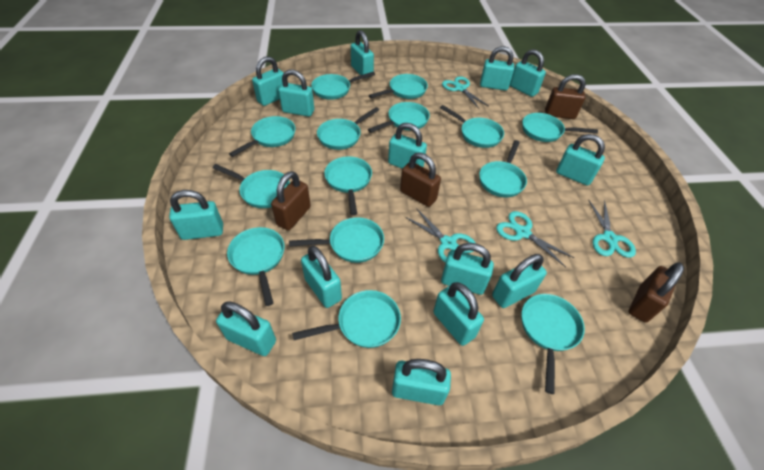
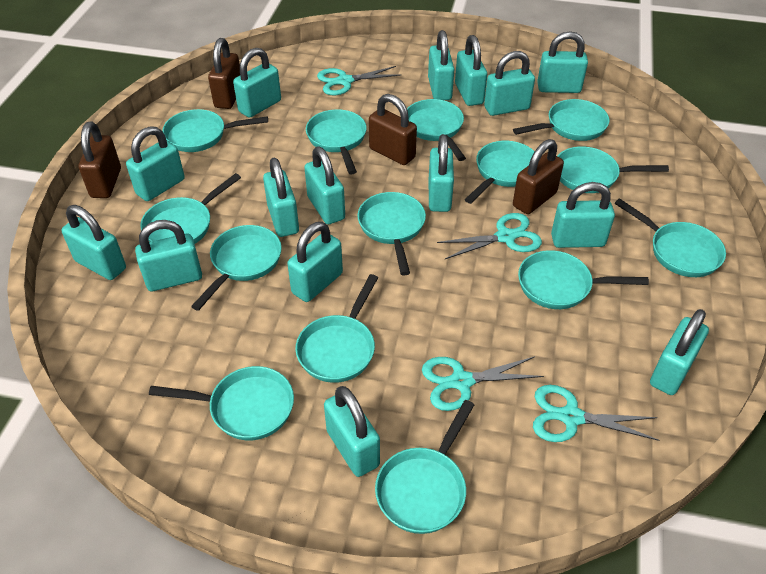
turquoise padlock: [169,190,223,240] [216,302,276,356] [252,56,284,106] [278,69,314,117] [301,245,342,308] [351,30,374,78] [388,123,427,169] [392,359,451,405] [433,282,484,346] [441,243,494,295] [480,46,514,91] [492,254,547,308] [510,49,546,97] [556,134,605,186] = 14 -> [62,205,126,280] [126,126,185,201] [135,220,202,291] [233,48,281,118] [263,157,299,237] [287,222,343,302] [304,146,345,224] [324,386,380,477] [428,30,454,100] [429,134,454,212] [455,35,487,106] [484,51,535,116] [537,31,588,93] [551,182,615,248] [650,309,709,395] = 15

